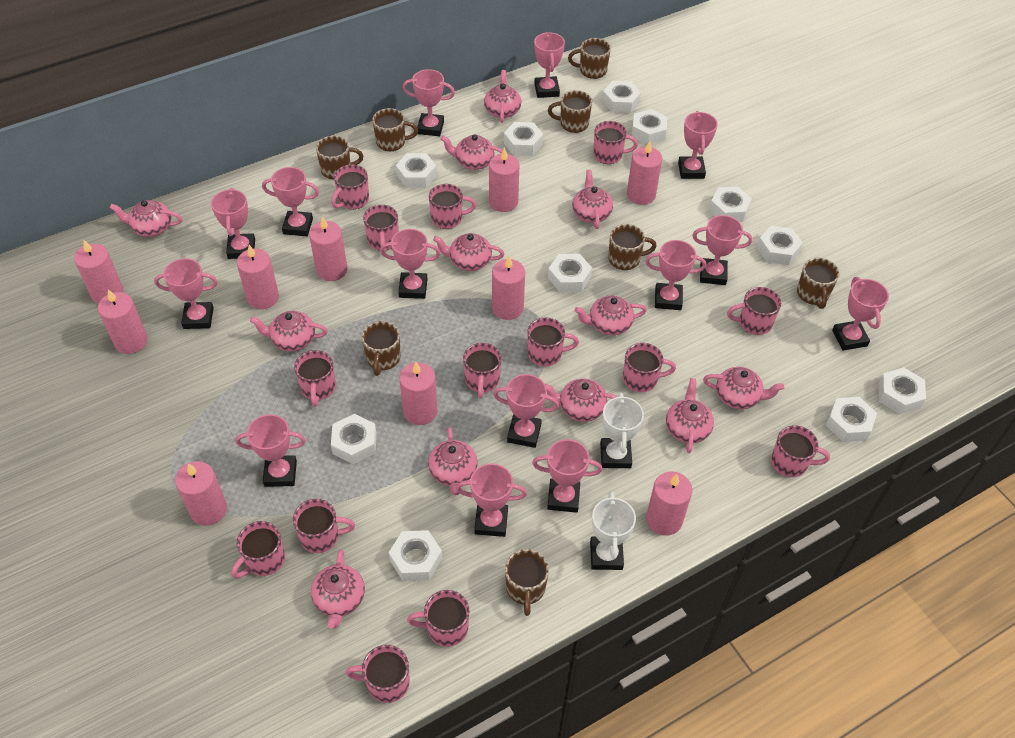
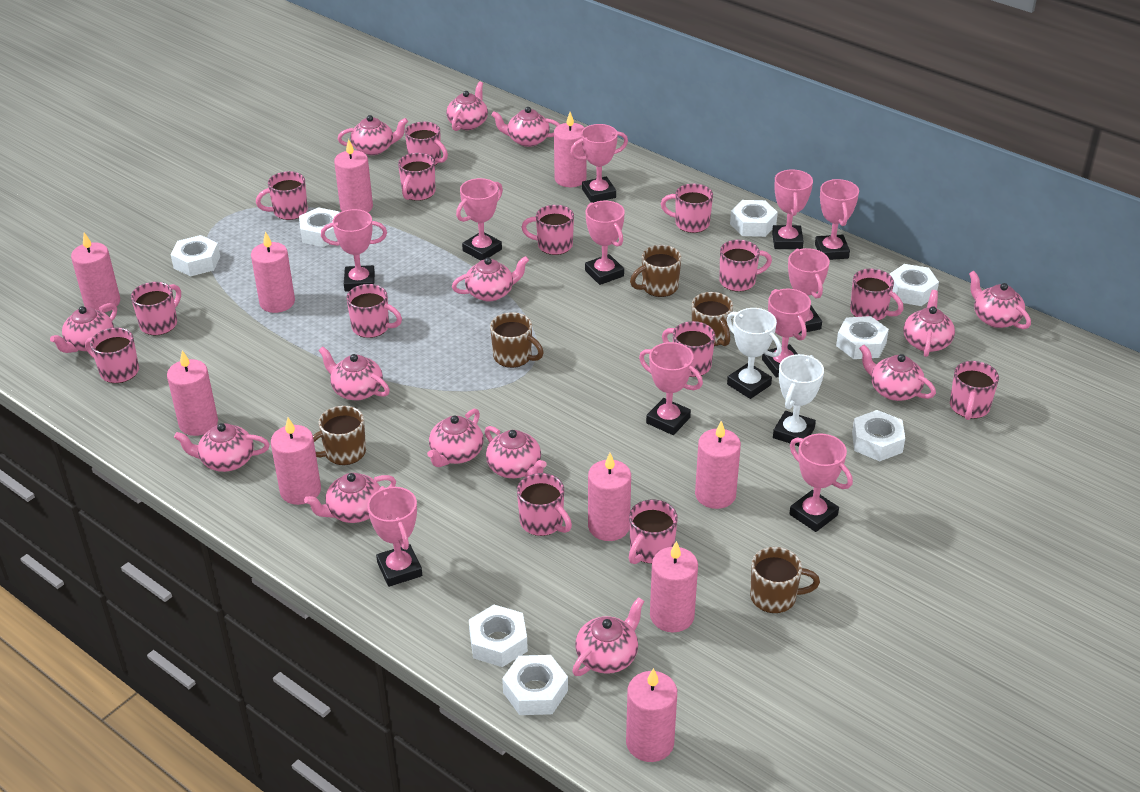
brown mug: [316,136,363,180] [362,321,400,376] [372,108,418,151] [505,549,549,616] [548,90,592,133] [568,38,611,79] [608,224,657,270] [797,258,839,309] = 8 -> [313,406,366,465] [490,312,544,368] [630,245,681,297] [692,292,733,346] [750,547,820,613] = 5
pink teapot: [110,200,182,237] [250,311,328,352] [311,549,365,628] [428,427,477,495] [433,233,504,271] [441,135,503,170] [484,70,521,123] [545,379,618,422] [572,170,613,229] [574,296,647,335] [666,378,714,453] [703,367,784,409] = 12 -> [50,303,117,353] [174,423,270,472] [304,473,396,523] [318,347,390,400] [338,115,408,155] [427,409,484,467] [446,82,488,131] [452,256,529,302] [485,426,547,478] [491,107,560,147] [572,597,644,676] [859,345,936,401] [903,290,955,357] [969,271,1031,329] = 14
pink trophy: [154,258,218,329] [211,188,255,259] [236,414,306,487] [262,167,319,236] [380,229,441,299] [403,69,455,136] [456,464,527,537] [493,374,559,448] [532,439,602,513] [534,32,565,98] [645,240,706,310] [678,111,718,179] [692,215,752,285] [832,277,889,351] = 14 -> [321,209,387,292] [367,486,422,587] [456,178,503,261] [570,124,628,203] [585,201,625,285] [639,342,703,435] [762,289,811,378] [772,169,813,249] [788,248,830,334] [789,434,853,532] [815,179,859,260] = 11
white nut: [331,414,377,464] [388,530,442,581] [396,153,437,188] [504,122,543,156] [548,254,592,293] [602,81,641,113] [631,109,667,144] [709,187,752,222] [757,226,803,265] [826,397,877,442] [879,367,926,414] = 11 -> [171,235,220,277] [299,207,339,247] [469,605,528,667] [502,655,568,715] [730,200,778,237] [836,316,889,359] [852,410,905,461] [890,264,939,306] = 8

